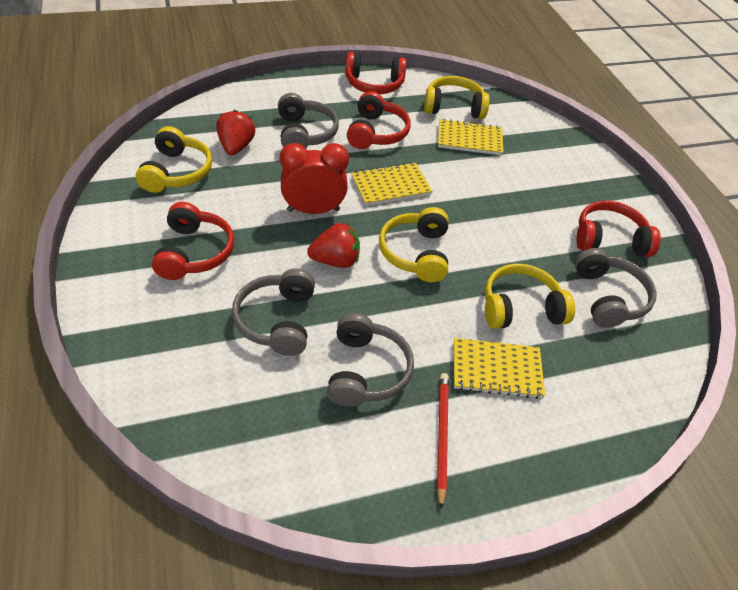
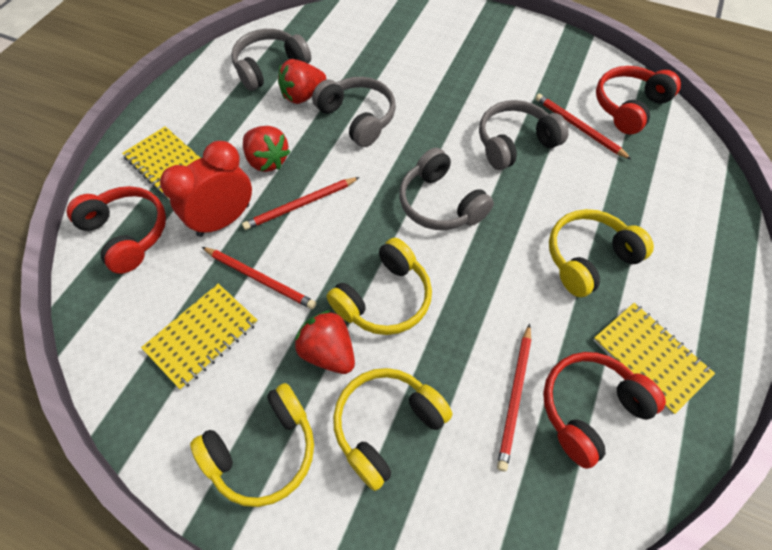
red headphones: [152,202,234,280] [345,52,407,94] [347,91,411,149] [576,201,661,257] = 4 -> [67,186,166,274] [543,352,666,469] [596,66,681,134] = 3
red pencil: [437,373,449,510] = 1 -> [202,247,316,309] [242,177,360,230] [497,324,531,471] [535,94,632,160] = 4
red strawberry: [216,110,255,155] [307,223,360,268] = 2 -> [243,126,290,172] [278,59,326,104] [295,310,355,374] = 3

